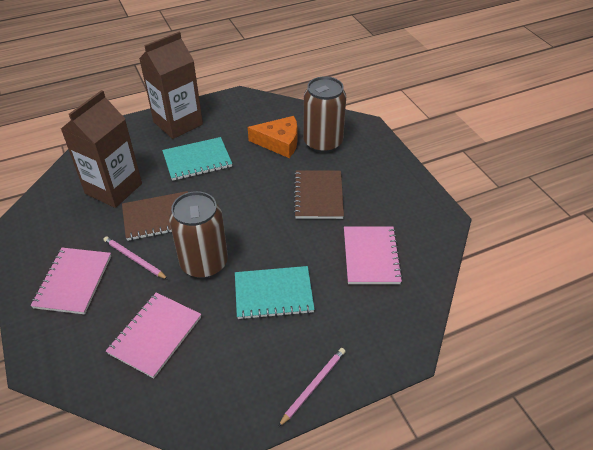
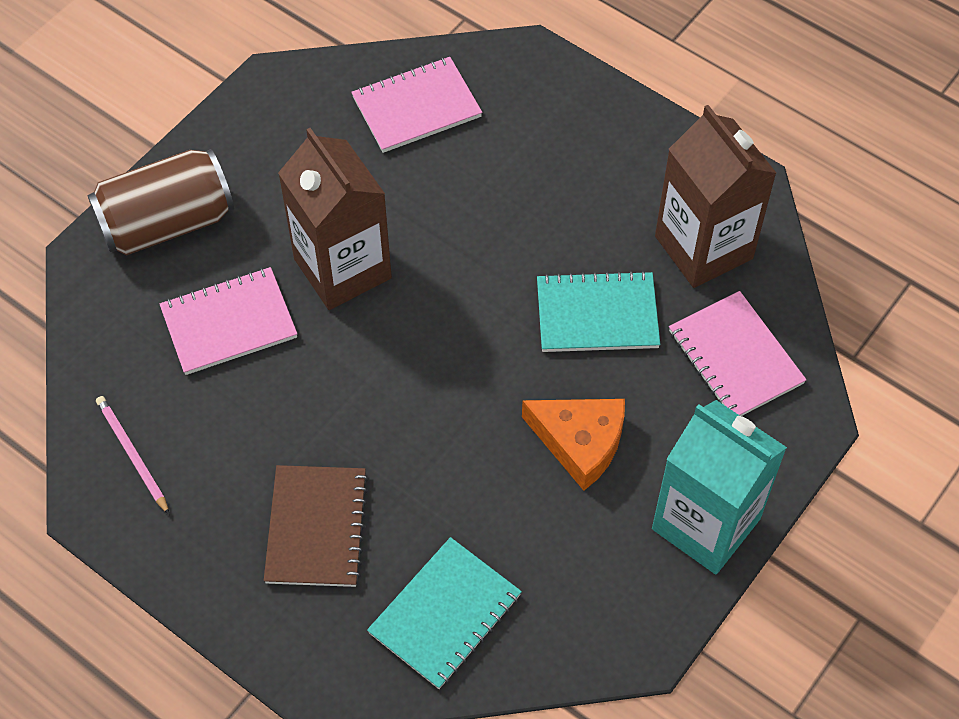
brown can: [169,191,228,279] [303,76,346,153] = 2 -> [87,149,234,256] = 1
brown notebook: [122,191,188,241] [293,170,344,219] = 2 -> [264,465,369,587] = 1
pink pencil: [104,236,168,279] [278,348,346,427] = 2 -> [96,396,170,515] = 1
turquoise carton: none = 0 -> [652,400,787,574] = 1

